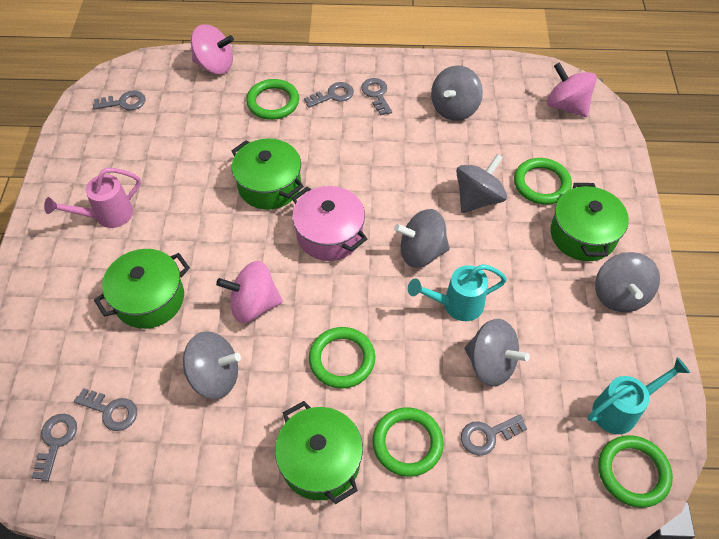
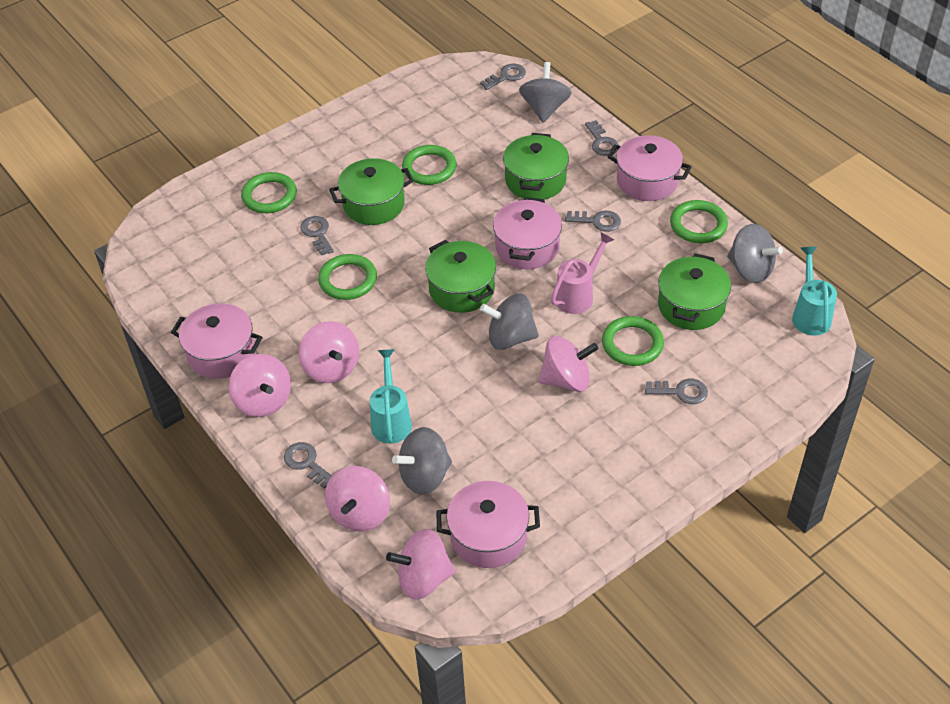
grey spinning top: [183,331,241,399] [394,209,450,268] [431,66,483,121] [456,154,507,213] [464,319,530,387] [595,252,660,312] = 6 -> [392,427,452,494] [480,294,539,350] [519,62,571,123] [727,224,783,283] = 4
pink pot: [292,186,367,261] = 1 -> [171,303,263,379] [437,481,540,568] [493,197,562,269] [608,135,692,201] = 4
pink spinning top: [191,24,234,74] [216,261,283,323] [547,62,597,117] = 3 -> [229,354,291,417] [299,321,359,383] [325,466,390,532] [386,529,456,600] [538,336,599,392] = 5

